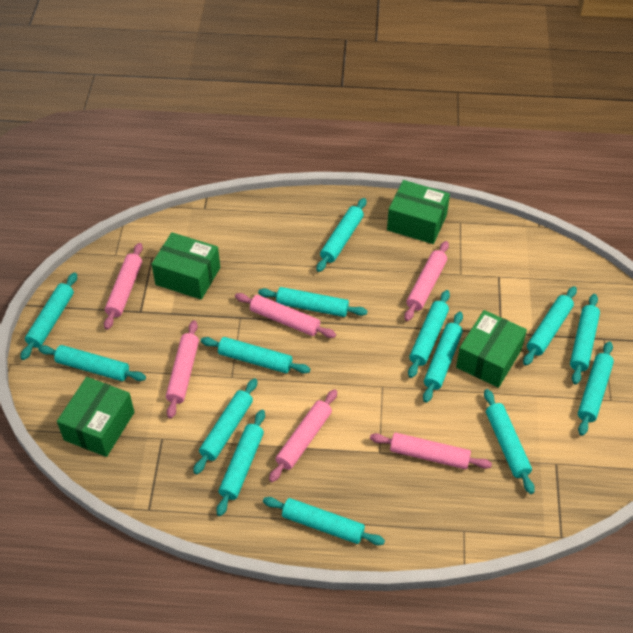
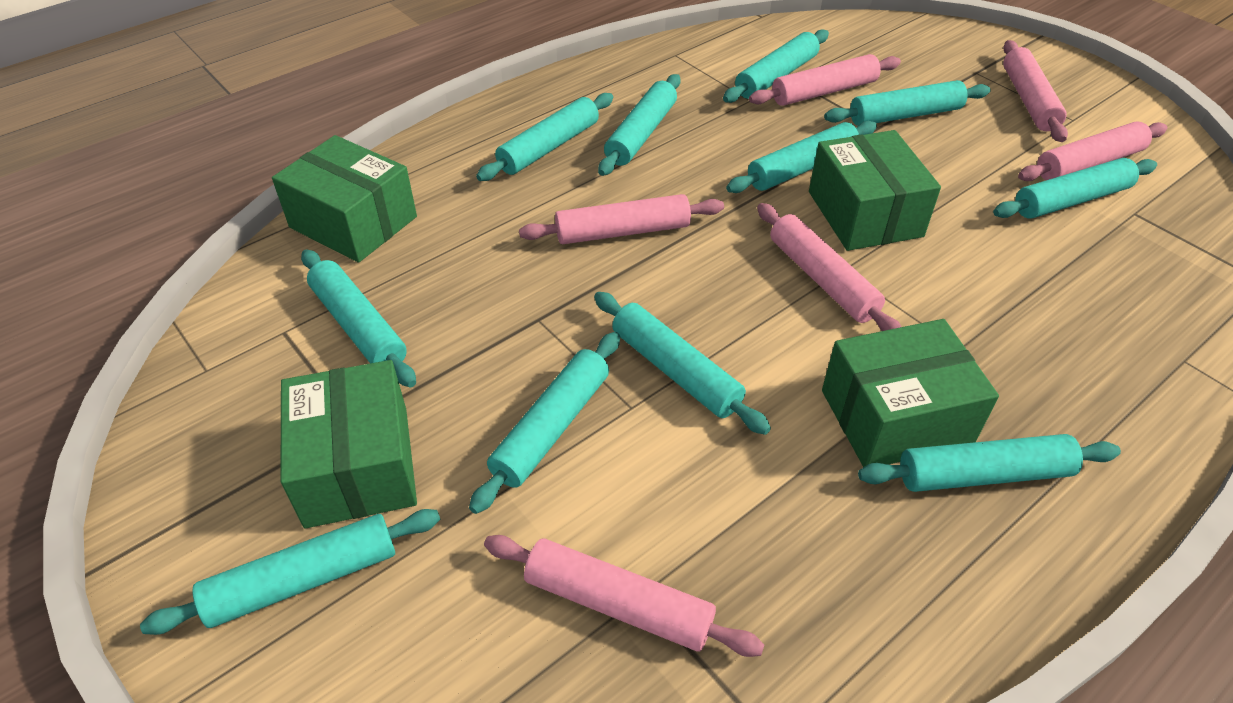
turquoise rolling pin: [21,273,77,360] [38,345,146,381] [193,378,257,474] [201,337,310,373] [217,410,265,516] [258,287,367,317] [263,497,385,545] [317,198,366,272] [408,290,450,378] [423,312,463,403] [484,389,535,494] [523,286,577,365] [570,294,600,384] [578,341,614,436] = 14 -> [140,509,440,635] [301,249,416,387] [469,332,620,514] [476,93,613,181] [594,292,771,435] [598,74,680,176] [723,29,829,103] [726,121,877,193] [824,80,991,126] [858,434,1121,492] [993,158,1157,219] = 11

